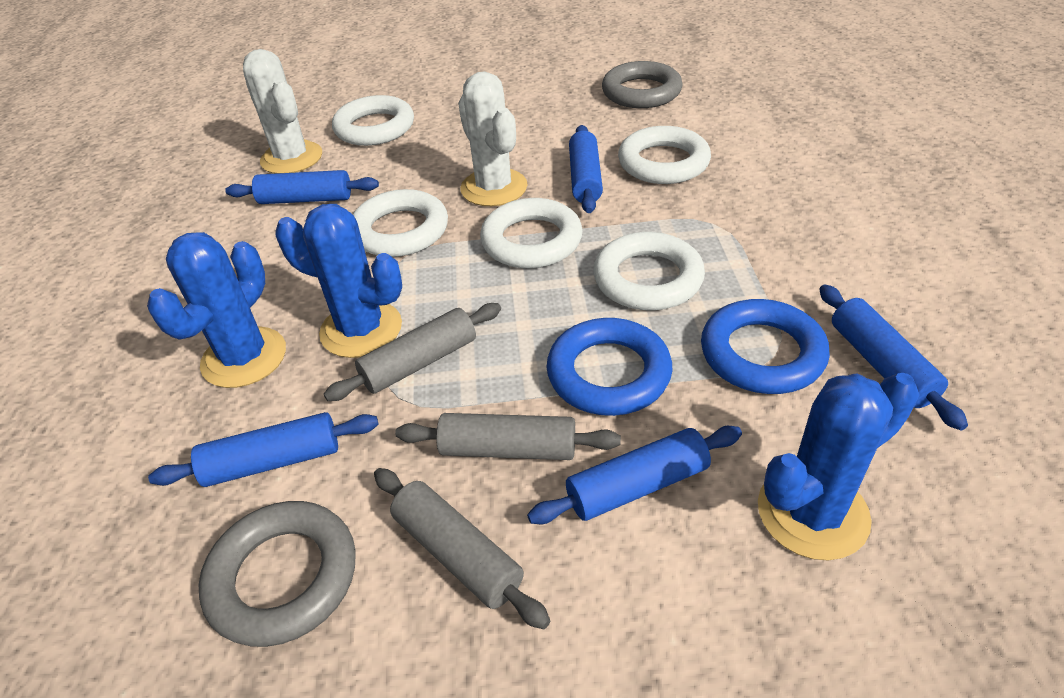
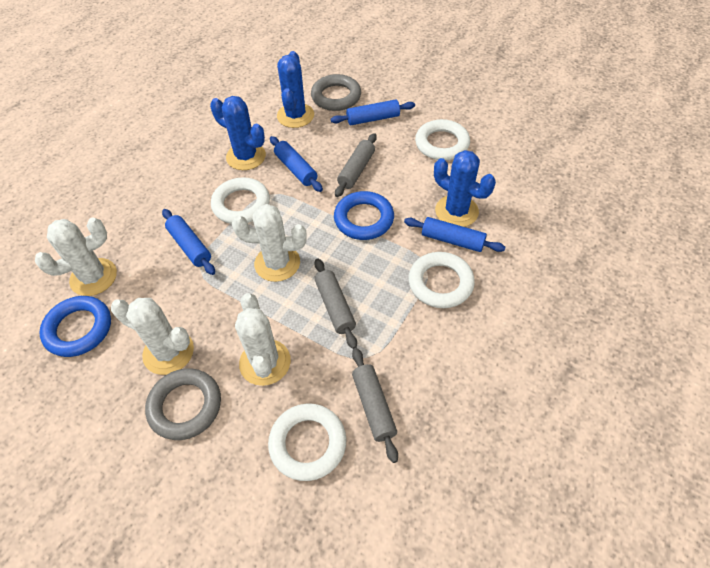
blue rolling pin: [148,412,379,487] [225,170,379,204] [527,426,742,524] [569,125,603,213] [819,285,968,430] = 5 -> [162,209,215,275] [270,136,323,192] [331,100,415,125] [404,217,506,252] = 4
white cactus: [243,49,322,174] [458,71,528,206] = 2 -> [35,218,117,296] [111,298,194,375] [232,204,307,282] [235,293,291,386] = 4
white ring: [332,95,414,146] [353,189,448,257] [480,198,583,268] [593,232,705,310] [618,126,711,184] = 5 -> [211,177,270,224] [268,404,346,481] [408,252,475,308] [415,119,470,160] = 4

